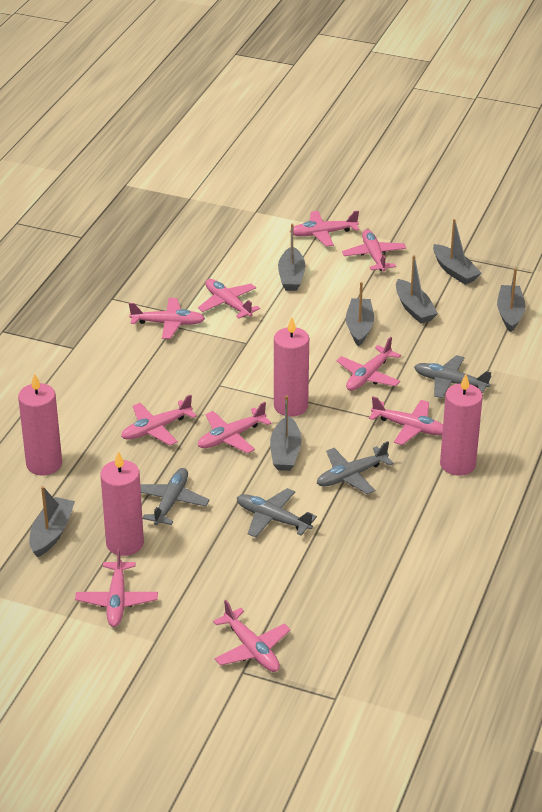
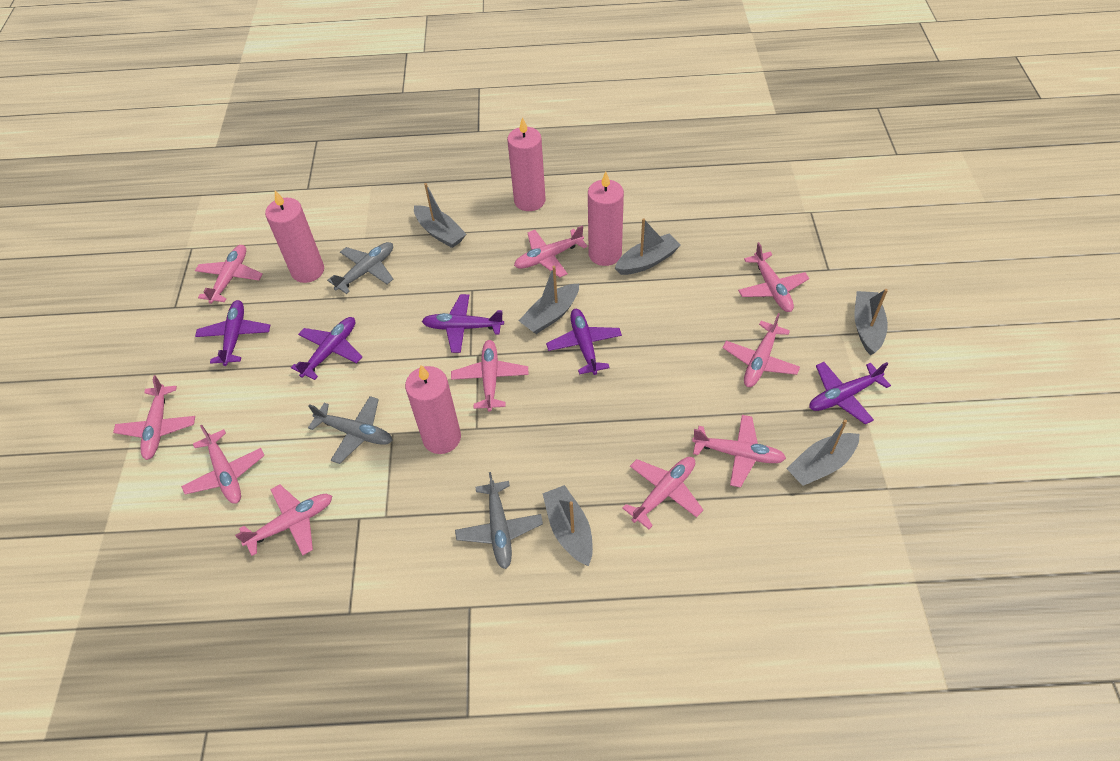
grey boat: [29,486,75,558] [270,395,301,471] [278,224,305,291] [346,282,374,346] [396,255,438,324] [433,219,481,285] [497,268,526,332] = 7 -> [414,183,466,248] [519,266,579,334] [542,485,593,566] [615,218,681,275] [786,420,860,486] [854,289,888,355] = 6
grey plane: [140,468,209,526] [237,488,317,538] [317,441,394,494] [414,355,491,399] = 4 -> [308,396,392,464] [327,242,394,294] [455,472,543,569] = 3
purple plane: none = 0 -> [195,300,270,366] [291,317,362,380] [422,294,504,353] [546,309,622,375] [809,362,891,425] = 5

